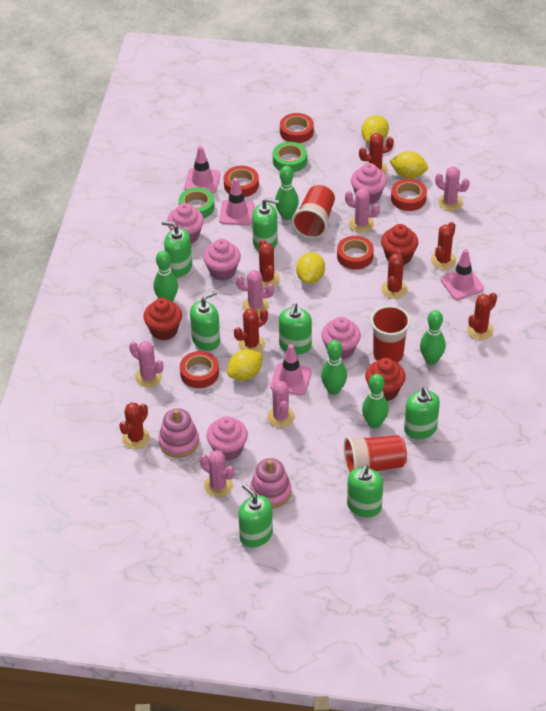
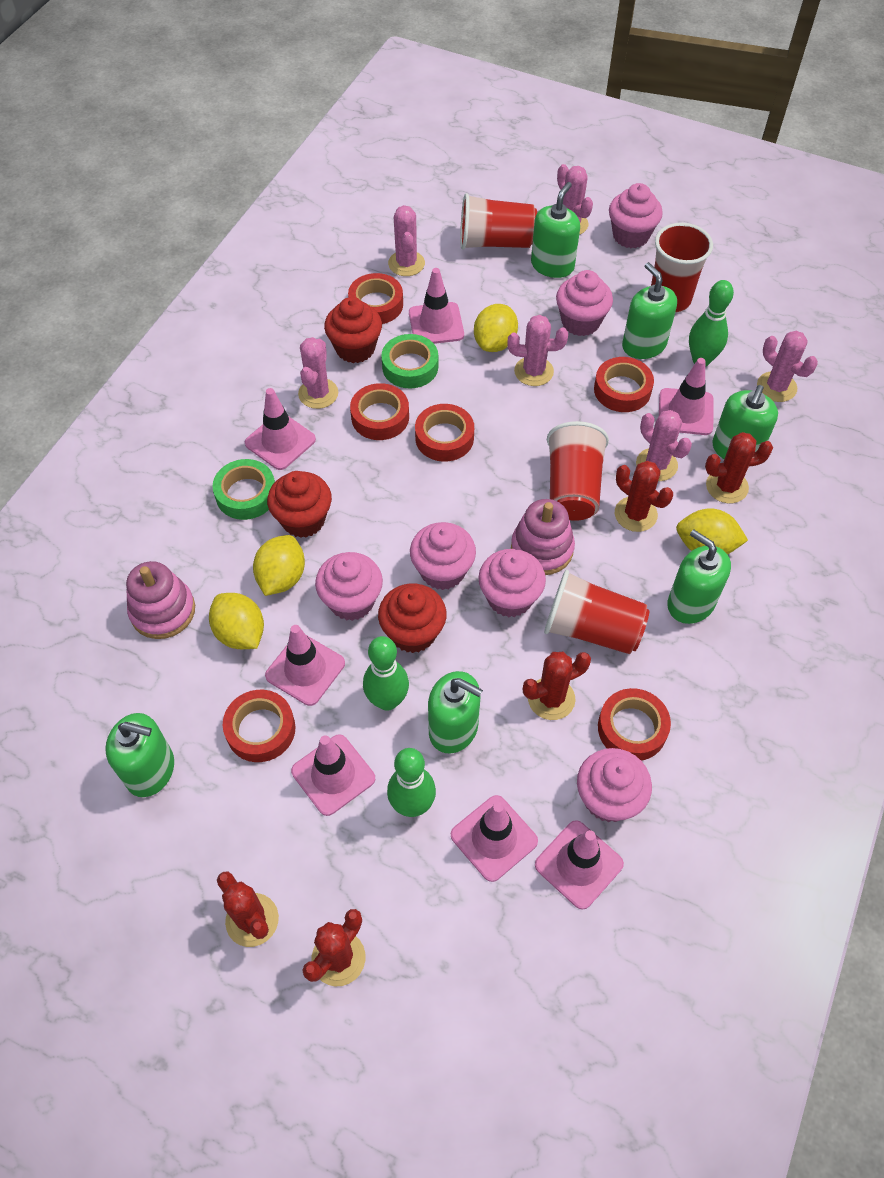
green bowling pin: [153,251,178,302] [275,166,299,220] [321,340,347,395] [362,374,389,429] [420,310,446,365] = 5 -> [363,636,409,711] [387,748,436,817] [689,280,734,367] = 3
green soap dispenser: [162,221,192,277] [190,291,220,351] [238,484,273,547] [252,198,279,251] [279,303,312,355] [347,465,383,517] [404,387,440,439] = 7 -> [105,713,174,797] [428,671,483,753] [531,182,580,278] [622,262,677,359] [667,530,731,624] [712,385,778,459] = 6
pink cupcake: [167,203,204,243] [203,239,241,281] [207,416,248,461] [321,317,361,359] [351,163,387,204] = 5 -> [315,552,383,621] [410,522,476,590] [478,549,546,617] [556,270,613,336] [577,748,652,823] [609,183,663,248] = 6
pink traffic cone: [184,146,220,193] [219,178,255,225] [270,344,312,395] [441,249,484,300] = 4 -> [245,388,316,470] [265,625,345,706] [291,734,375,816] [409,268,464,344] [451,795,538,882] [535,820,624,910] [659,358,713,435] = 7
red cactus: [119,402,150,449] [234,308,268,352] [259,239,280,288] [359,133,394,174] [381,250,407,299] [431,222,456,270] [467,293,497,340] = 7 -> [217,872,279,947] [302,909,365,986] [523,652,591,720] [615,461,673,532] [705,432,773,503] = 5
red cup: [292,185,335,239] [344,435,407,474] [370,305,410,363] = 3 -> [460,193,537,250] [544,570,649,654] [547,421,609,521] [651,223,713,313] = 4
red tape: [180,351,219,388] [224,166,259,197] [280,113,314,143] [337,236,374,270] [391,179,427,211] = 5 -> [223,690,295,762] [348,273,403,324] [350,383,409,440] [415,404,474,462] [594,357,654,412] [598,688,671,761] = 6

